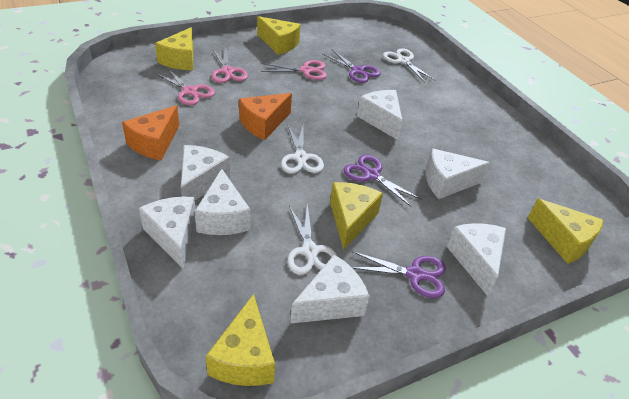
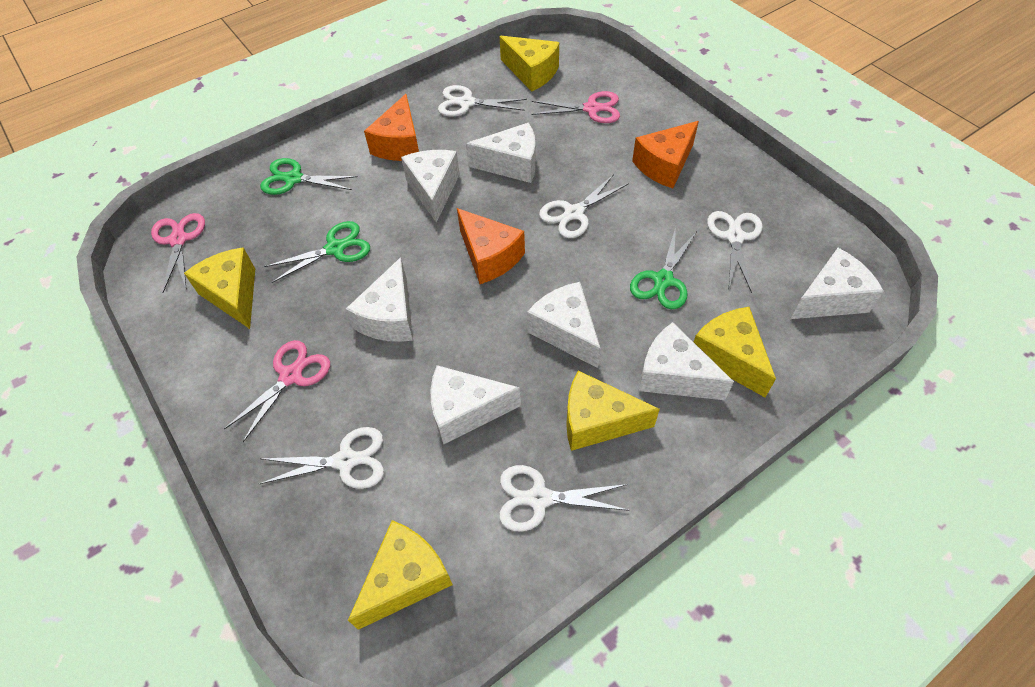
green scissors: none = 0 -> [260,158,358,195] [264,221,370,283] [630,227,696,309] = 3
orange cheese: [122,105,179,160] [239,93,292,140] = 2 -> [364,94,419,161] [457,208,525,284] [632,121,699,188] = 3
purple scissors: [322,50,381,83] [343,155,422,207] [352,251,446,298] = 3 -> none = 0
white scissors: [281,124,324,174] [287,204,338,275] [383,48,435,82] = 3 -> [259,427,384,489] [438,85,527,117] [499,465,630,532] [539,174,629,238] [707,211,763,293] = 5

